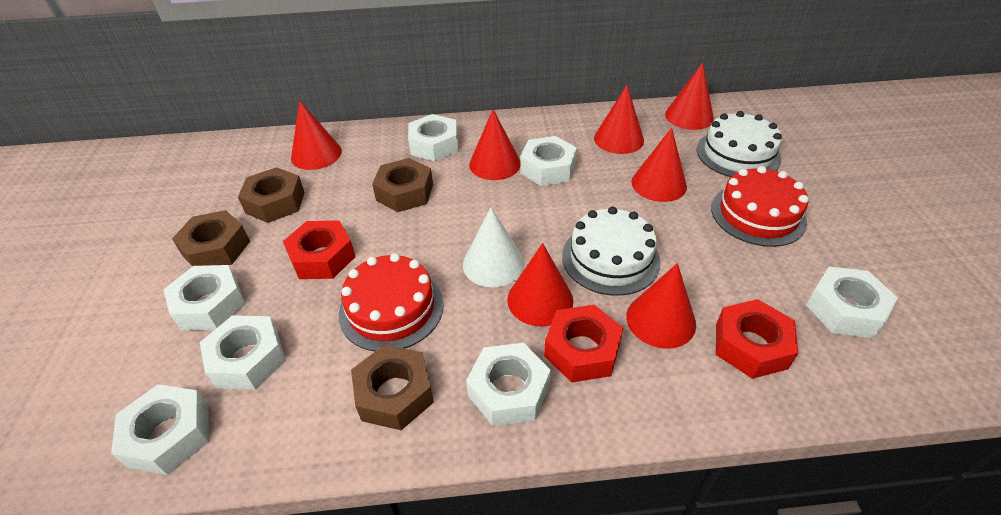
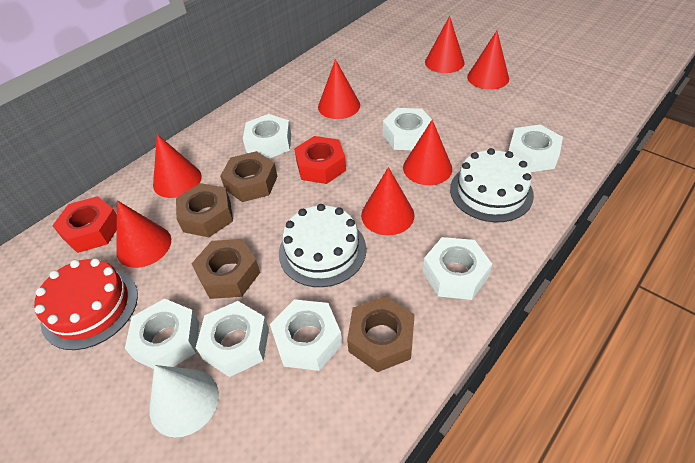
red cake: [339,253,444,351] [711,166,809,247] = 2 -> [34,258,138,350] = 1
red nut: [283,220,355,279] [544,305,623,382] [716,299,799,379] = 3 -> [52,196,117,253] [294,136,346,184] = 2

